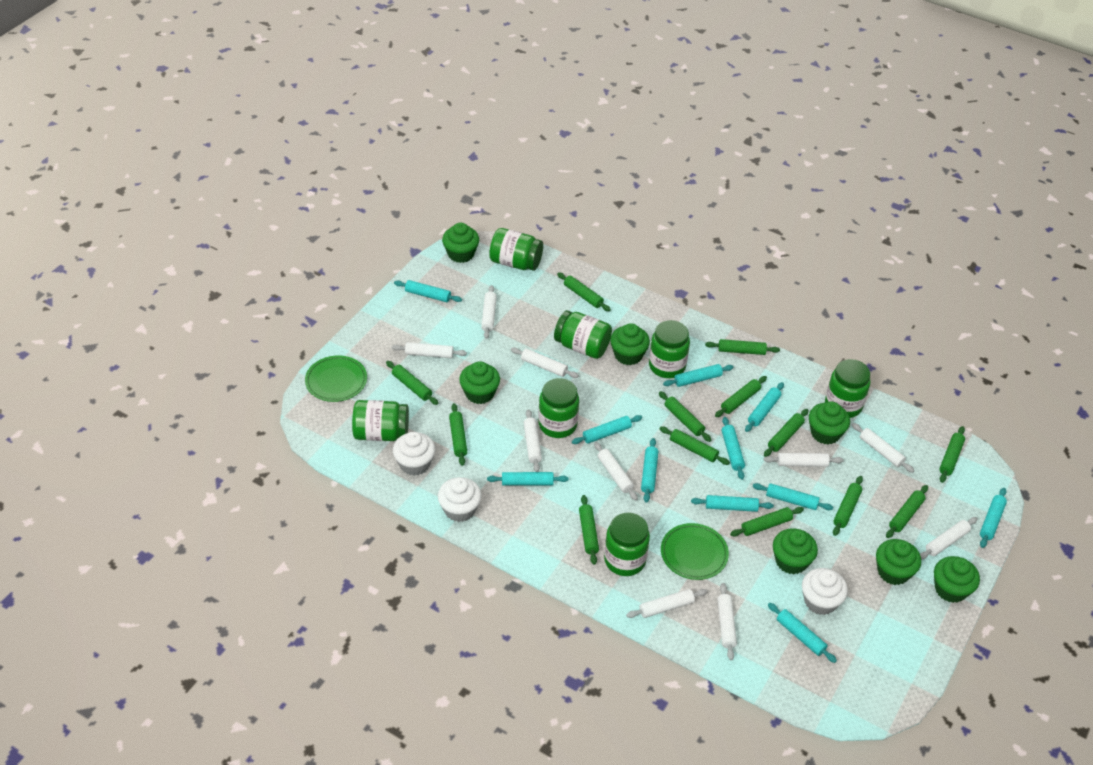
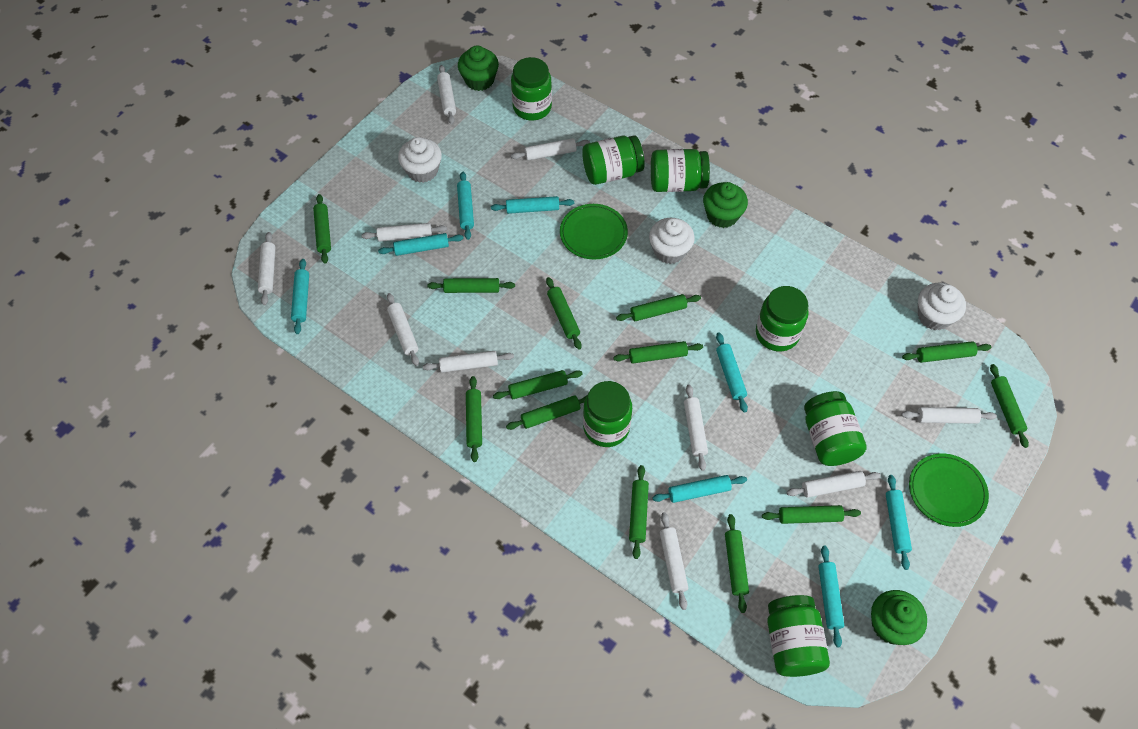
green cupcake: [442,223,479,263] [459,361,500,404] [610,323,650,365] [773,528,818,574] [809,402,850,444] [876,539,921,585] [934,556,980,603] = 7 -> [458,45,499,91] [703,182,748,228] [871,590,927,645] = 3
turquoise rolling pin: [394,280,462,302] [487,472,568,486] [572,415,642,444] [641,438,658,503] [663,364,734,387] [691,495,774,512] [722,417,745,480] [745,382,784,432] [753,483,833,510] [768,603,837,663] [980,488,1007,548] = 11 -> [291,259,309,334] [378,233,464,256] [457,172,474,240] [491,196,574,214] [652,475,747,503] [716,332,748,413] [818,546,844,648] [886,475,912,570] = 8

